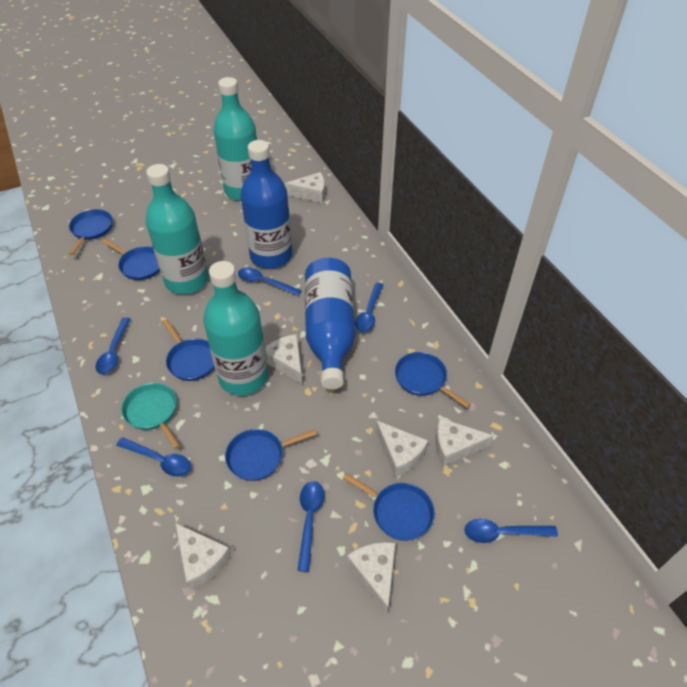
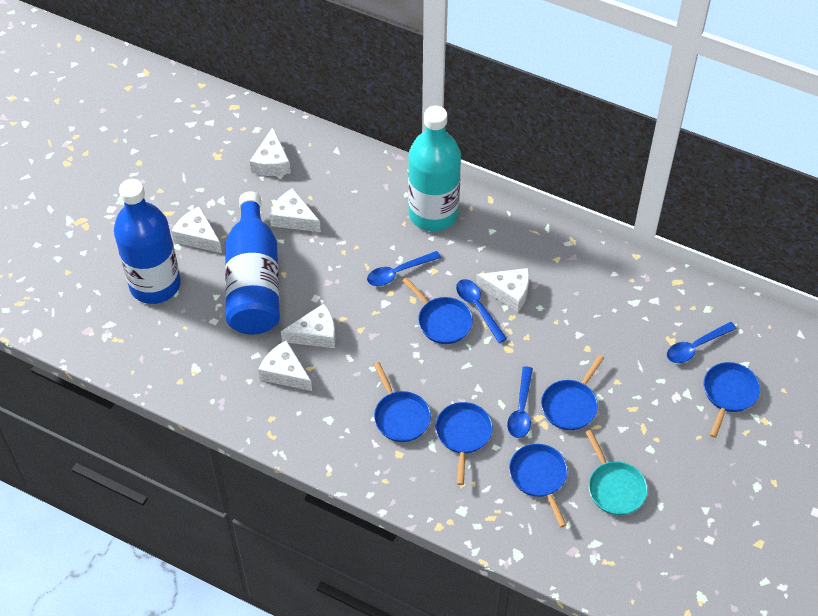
blue spoon: [96,317,131,374] [116,437,191,477] [238,267,302,296] [297,481,324,572] [355,283,383,332] [464,519,558,543] = 6 -> [367,251,441,286] [456,279,507,343] [507,366,533,438] [667,322,737,363] = 4
turquoise bottle: [146,164,209,294] [203,261,268,396] [213,77,257,201] = 3 -> [408,106,461,232] = 1

